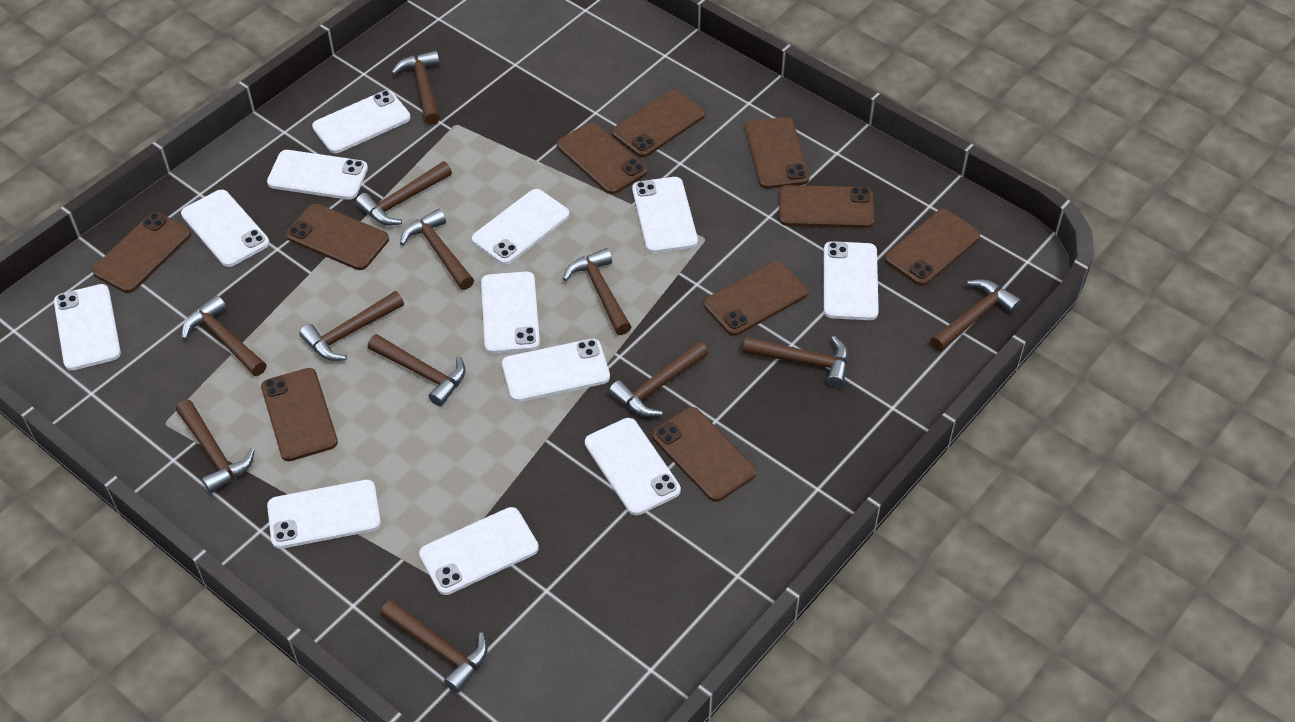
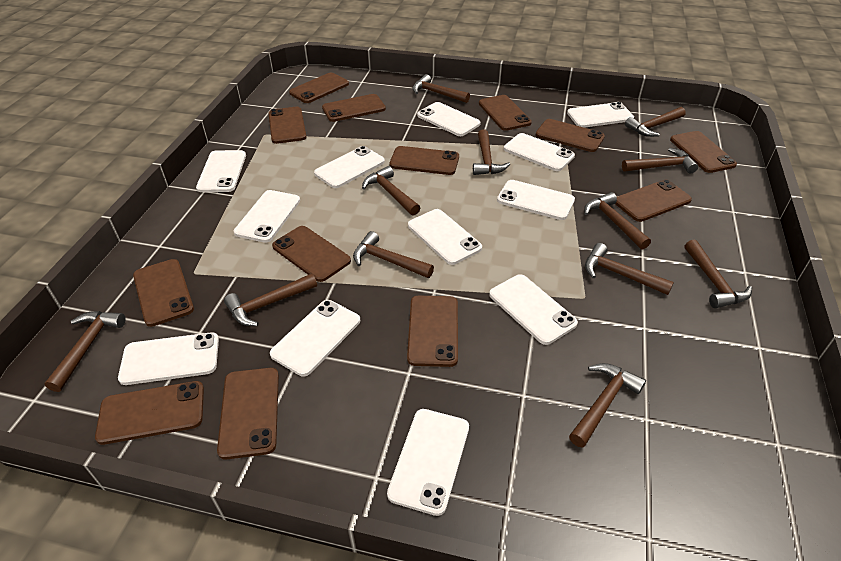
brown phone: [92,212,191,293] [261,368,338,461] [286,204,389,270] [557,122,647,194] [612,90,705,157] [652,407,756,502] [704,261,808,336] [745,117,809,189] [779,185,875,228] [885,209,980,286] = 10 -> [95,381,204,445] [133,259,194,327] [217,368,279,460] [269,107,306,144] [272,226,351,282] [289,73,349,103] [322,94,386,122] [389,146,459,175] [407,296,458,367] [479,95,532,131] [536,119,605,152] [615,179,692,222] [670,131,737,173] = 13

